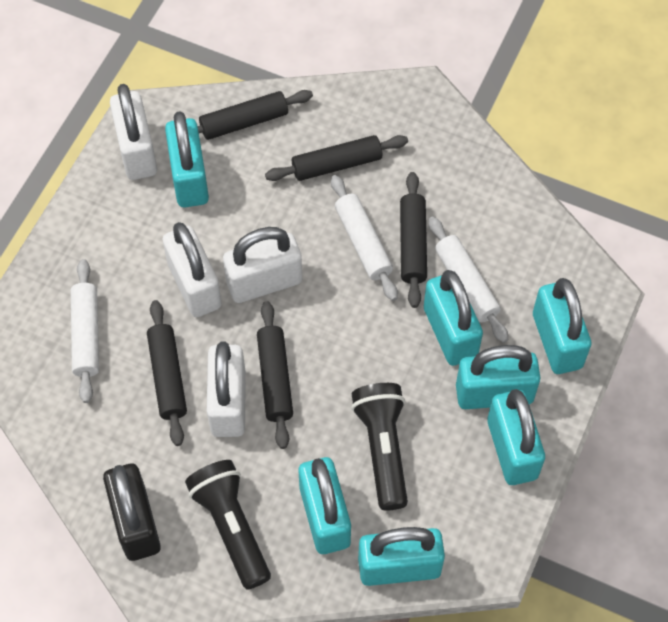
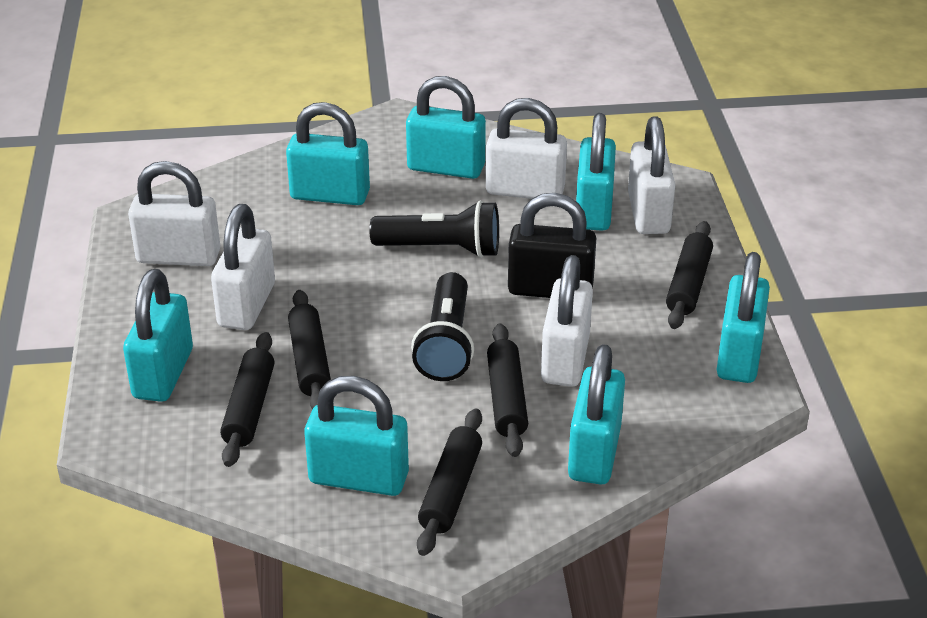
white padlock: [110,84,157,180] [163,222,222,317] [207,341,246,437] [223,227,302,303] = 4 -> [128,161,220,266] [211,204,275,330] [486,98,567,199] [541,255,593,387] [628,116,675,234] = 5
white rolling pin: [71,259,99,403] [331,175,398,301] [429,216,508,343] = 3 -> none = 0

